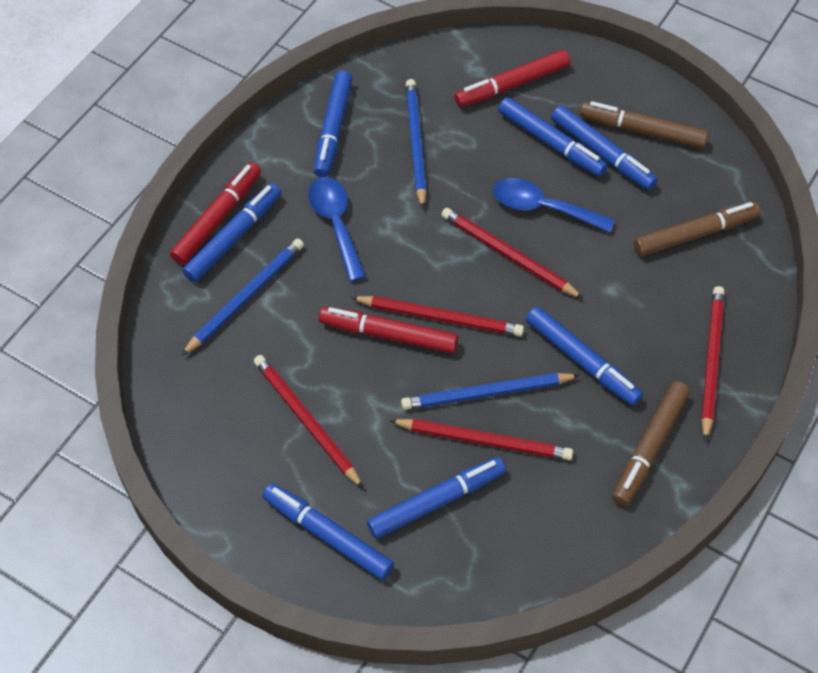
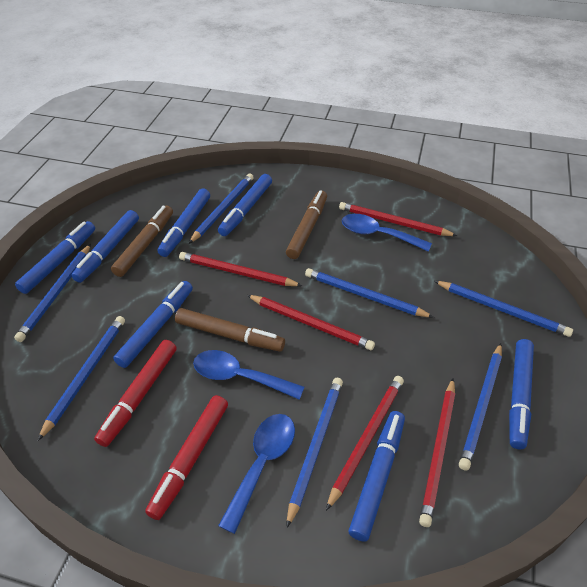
blue pencil: [181,239,304,356] [401,373,580,410] [406,79,427,209] = 3 -> [14,244,91,342] [38,316,125,441] [189,174,254,244] [287,378,343,527] [305,268,434,318] [435,281,573,337] [459,343,502,471] = 7
blue spoon: [308,177,366,282] [493,178,615,233] = 2 -> [193,350,304,400] [218,414,295,534] [342,214,432,252] = 3
red marker: [170,163,261,265] [319,307,458,353] [454,50,570,107] = 3 -> [94,340,177,447] [145,395,228,520] = 2

